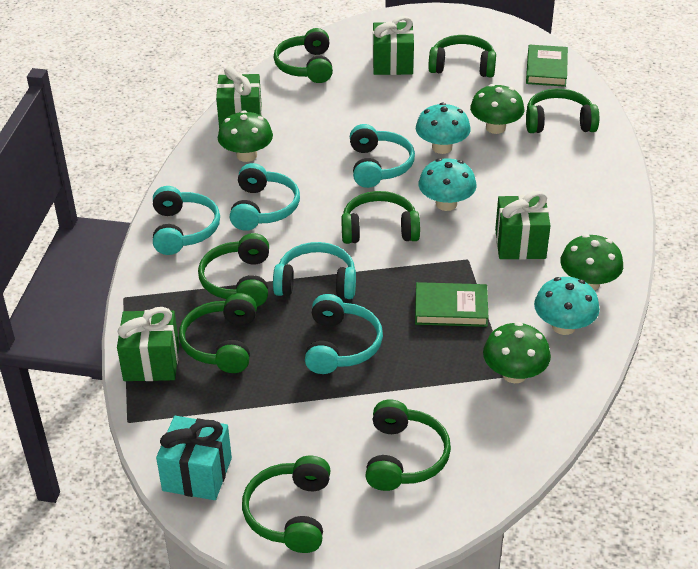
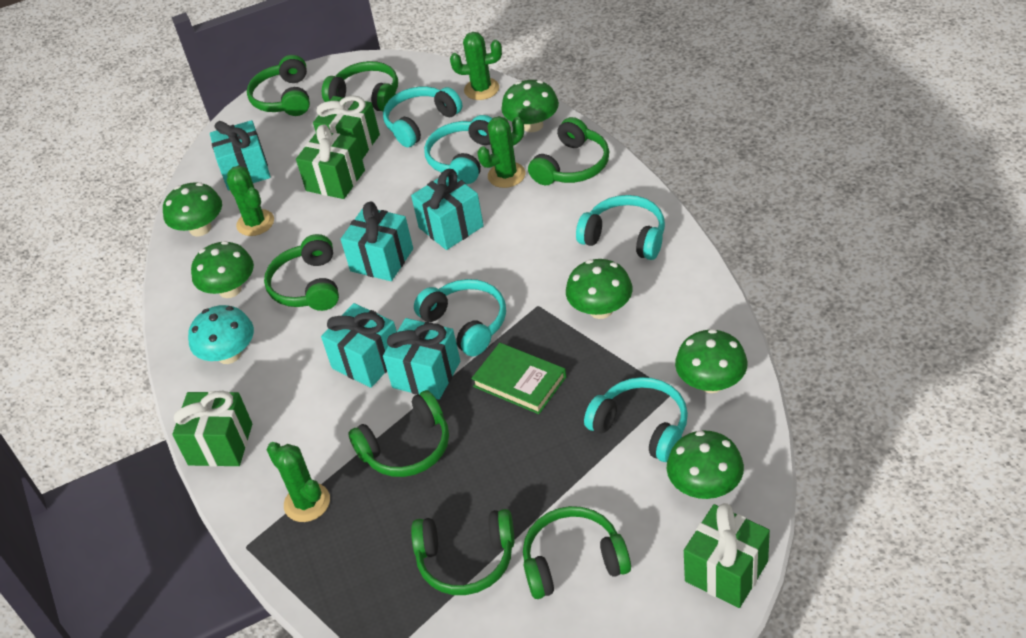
green book: [415,282,488,327] [526,45,568,87] = 2 -> [471,343,566,414] = 1
green cactus: none = 0 -> [226,165,274,236] [267,442,330,522] [450,32,502,100] [478,116,526,188] = 4
green headphones: [179,293,257,373] [198,233,269,307] [242,455,331,553] [274,28,333,83] [341,191,420,244] [365,400,451,491] [428,35,496,77] [526,88,599,133] = 8 -> [247,55,310,116] [264,234,339,311] [322,61,398,112] [348,390,449,477] [411,509,514,595] [523,506,631,599] [528,117,609,185] = 7
green mushroom: [218,110,273,162] [470,84,524,134] [483,322,551,383] [560,234,623,290] = 4 -> [163,182,222,236] [191,241,254,298] [501,80,559,132] [566,259,633,319] [667,431,744,499] [675,329,748,393] = 6
turquoise gift: [156,416,232,500] = 1 -> [210,120,271,190] [321,303,397,388] [341,201,413,281] [383,318,460,400] [411,169,484,250] = 5
turquoise mushroom: [416,103,471,154] [419,158,477,211] [534,277,600,335] = 3 -> [188,305,254,364] = 1

